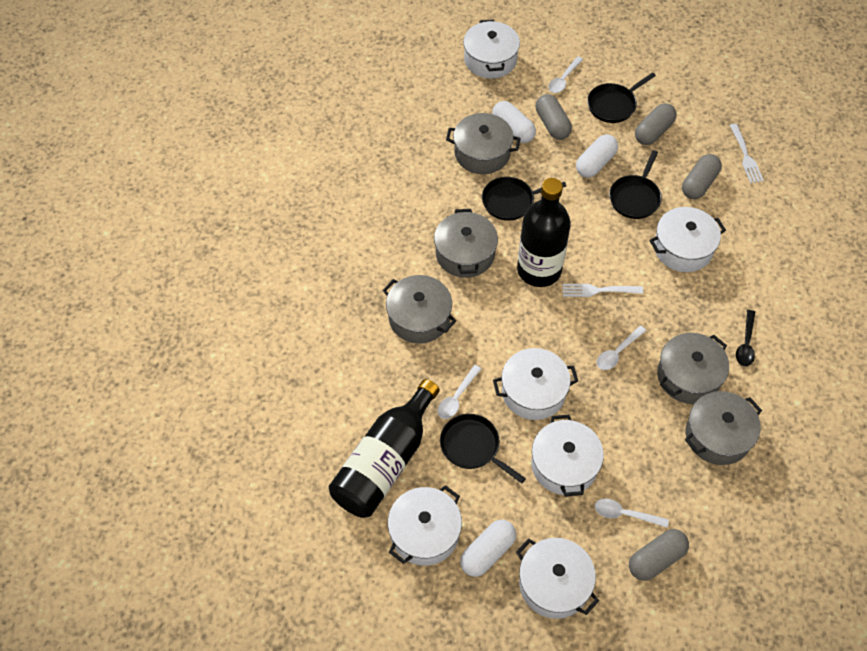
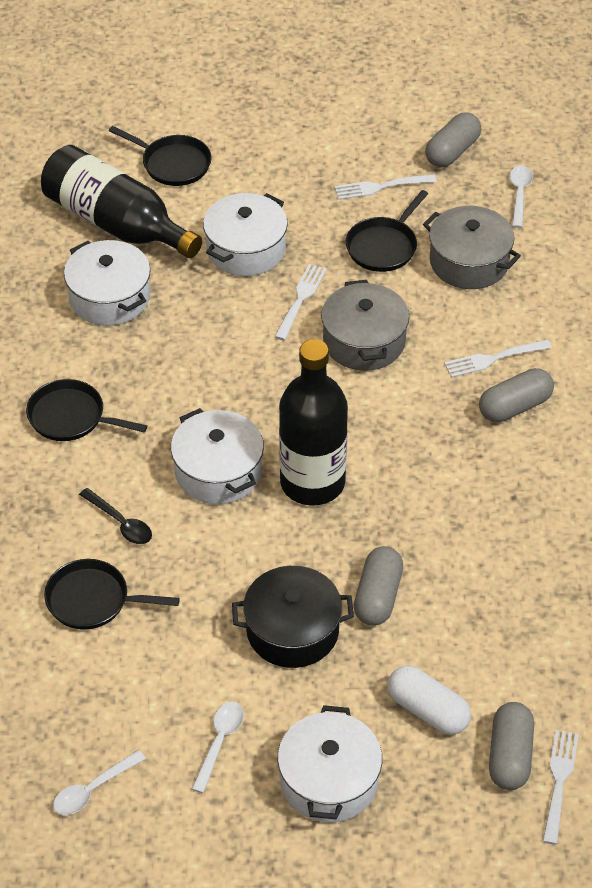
black pot: none = 0 -> [232,566,354,668] = 1
grey pot: [383,275,456,344] [434,209,498,278] [446,113,521,174] [657,333,729,404] [685,391,762,465] = 5 -> [321,280,409,371] [423,206,521,289] = 2
white capsule: [460,520,516,577] [492,101,536,143] [576,134,618,178] = 3 -> [388,665,471,735] = 1
white fork: [562,284,643,297] [729,124,764,183] = 2 -> [274,264,327,341] [335,174,437,200] [444,339,552,378] [543,730,579,845] = 4
white pot: [388,485,462,566] [463,19,520,79] [493,348,578,420] [516,538,599,619] [531,415,604,497] [649,207,726,272] = 6 -> [64,240,150,326] [171,408,264,504] [203,193,288,276] [278,705,382,822] = 4
white spoon: [438,365,481,419] [548,56,583,93] [595,499,669,528] [597,326,646,370] = 4 -> [53,750,146,815] [192,702,244,793] [510,165,533,228] = 3

